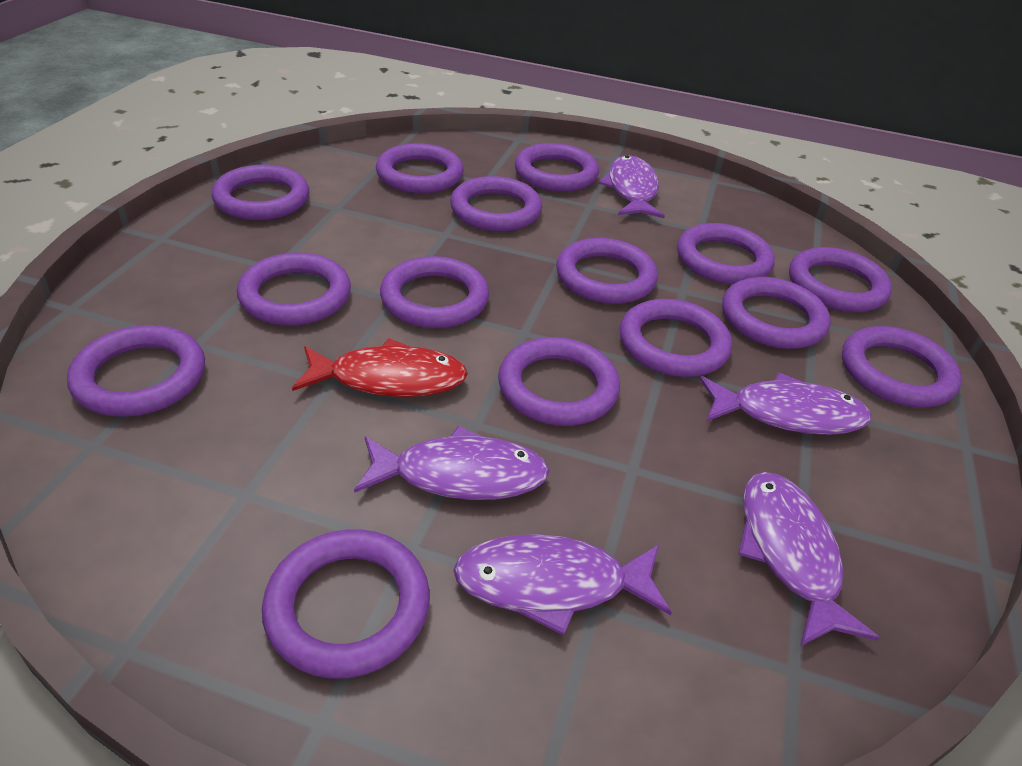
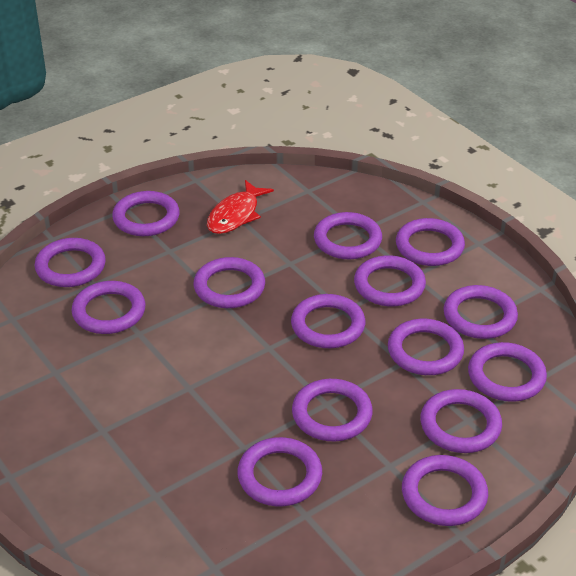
purple fish: [354,426,550,500] [453,534,672,636] [599,155,665,218] [700,372,871,435] [738,472,880,647] = 5 -> none = 0

